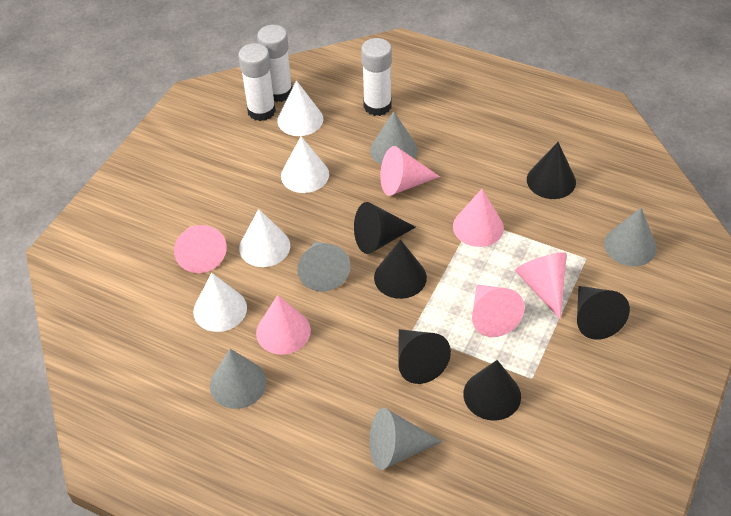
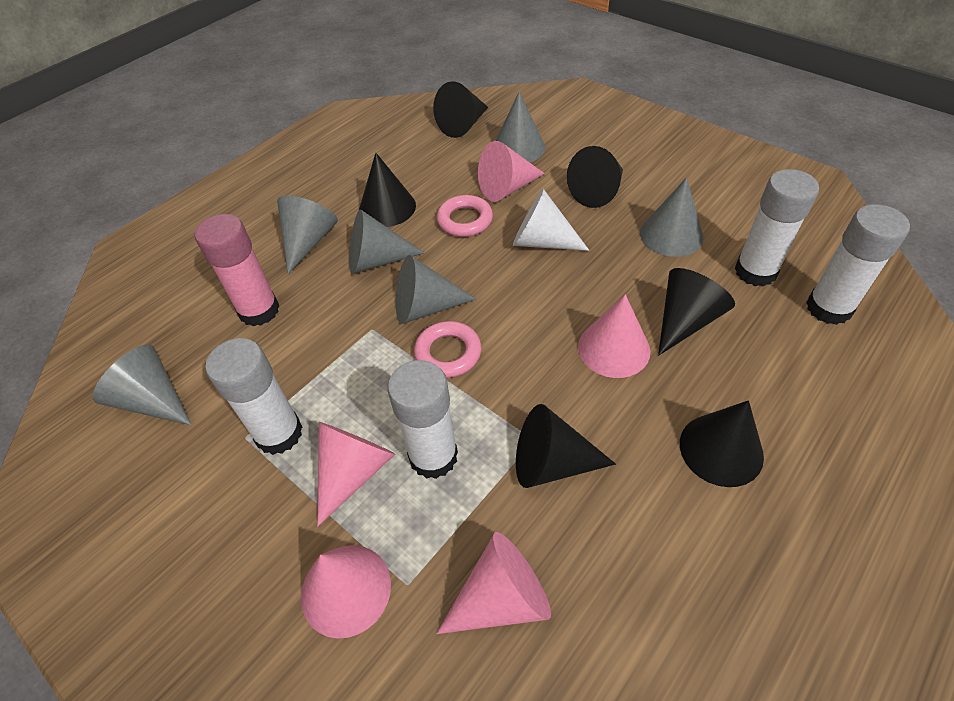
grey cone: [210,349,267,409] [297,242,351,291] [370,111,418,165] [370,408,443,470] [604,208,657,266] = 5 -> [93,345,192,425] [277,196,338,274] [349,210,424,274] [396,255,476,324] [495,92,545,162] [640,178,703,257] = 6
pink cone: [174,225,227,273] [256,295,311,355] [380,146,440,196] [453,189,504,247] [472,284,525,337] [515,252,567,319] = 6 -> [301,545,391,639] [317,422,396,526] [436,532,551,634] [478,141,545,202] [578,294,650,378] = 5
pink glue stick: none = 0 -> [195,214,280,326] = 1
pink ring: none = 0 -> [414,321,481,378] [437,195,493,237] = 2
white cone: [193,273,247,332] [239,209,290,267] [277,80,323,136] [281,136,329,193] = 4 -> [513,189,589,251] = 1
white glue stick: [238,43,276,121] [257,25,292,102] [361,38,392,116] = 3 -> [205,338,302,455] [387,360,458,479] [734,169,819,287] [806,204,910,325] = 4

